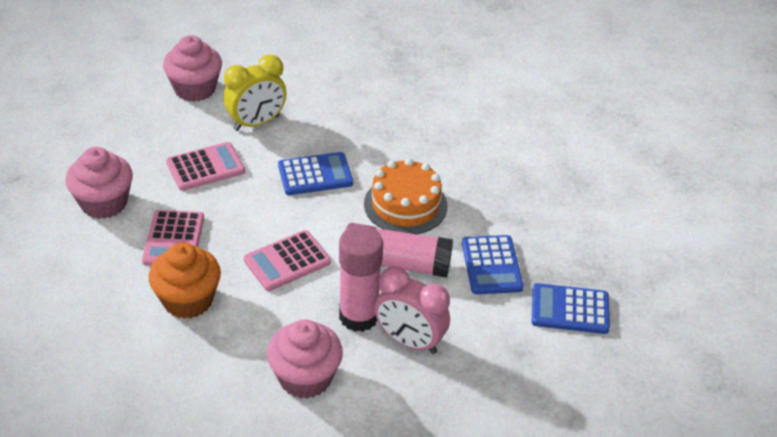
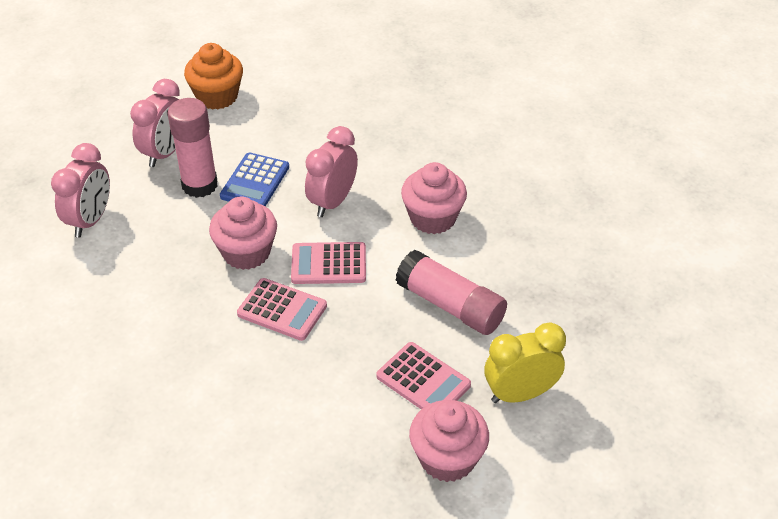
blue calculator: [278,152,353,195] [462,235,524,294] [532,283,610,334] = 3 -> [220,152,289,207] = 1
orange cake: [364,158,448,234] = 1 -> none = 0
pink clock: [375,266,450,354] = 1 -> [51,143,110,237] [130,79,180,167] [305,126,358,217] = 3

